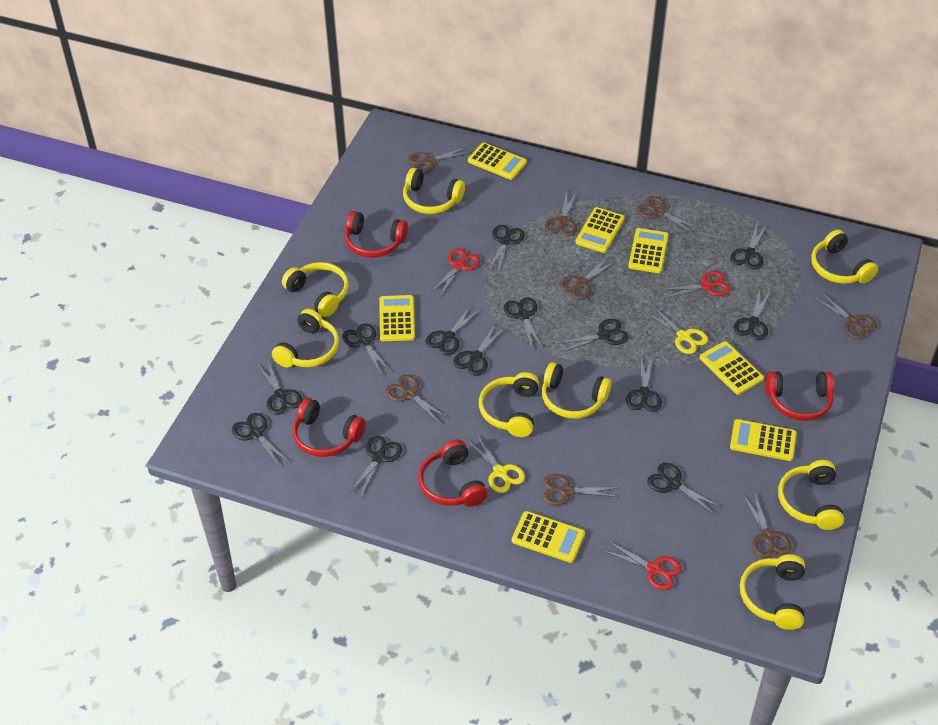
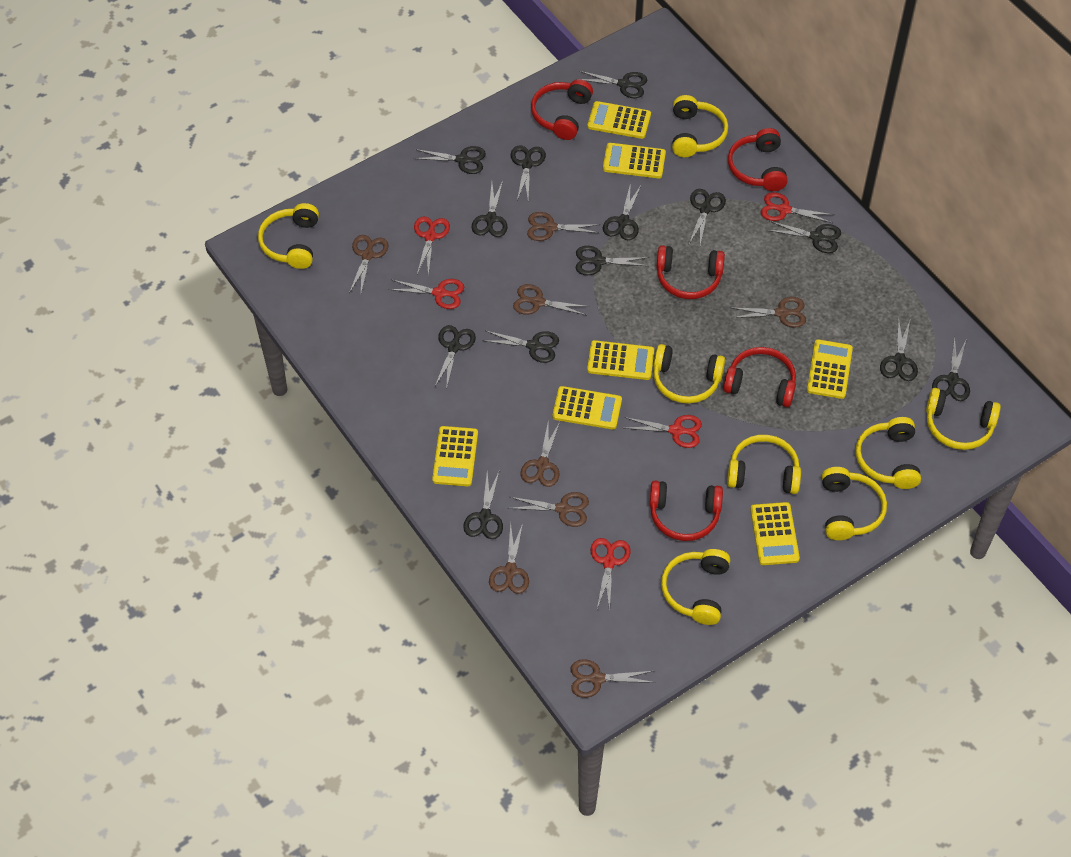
red headphones: [292,398,366,457] [345,211,408,258] [418,440,488,507] [765,371,835,421] = 4 -> [531,79,593,140] [649,481,723,541] [656,245,725,299] [723,347,796,407] [728,128,788,191] = 5
red scissors: [431,249,480,296] [602,541,682,590] [661,271,730,298] = 3 -> [388,279,464,309] [414,216,450,276] [590,538,631,612] [624,415,702,448] [761,192,834,223] = 5
yellow scissors: [467,435,525,493] [645,307,708,354] = 2 -> none = 0

